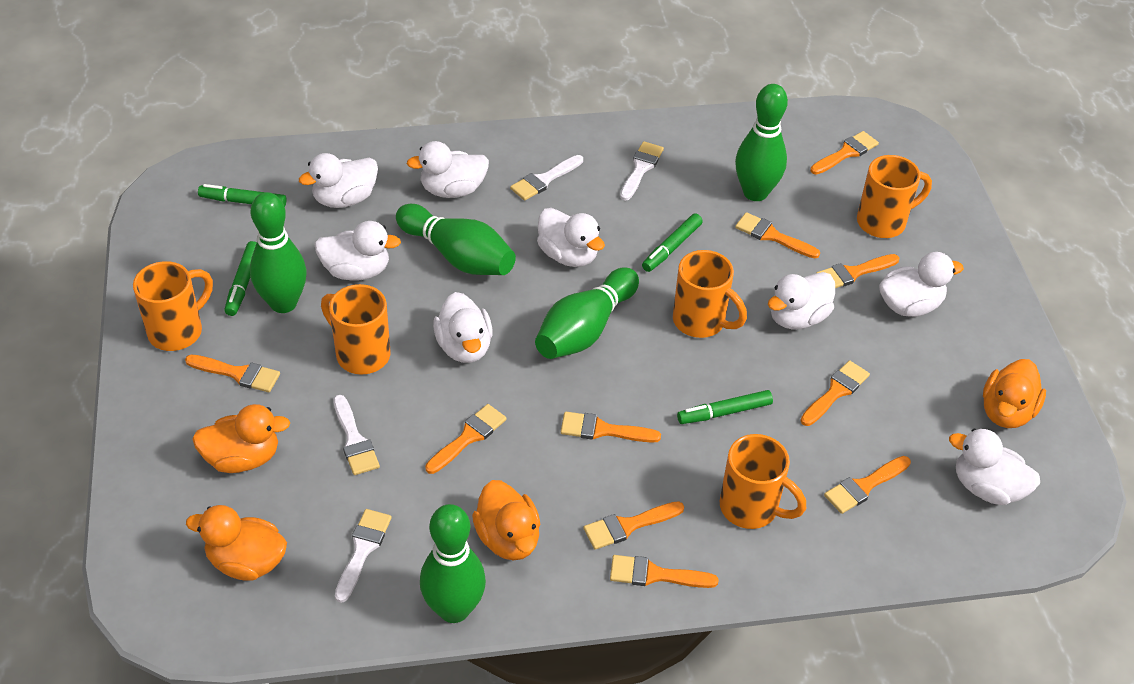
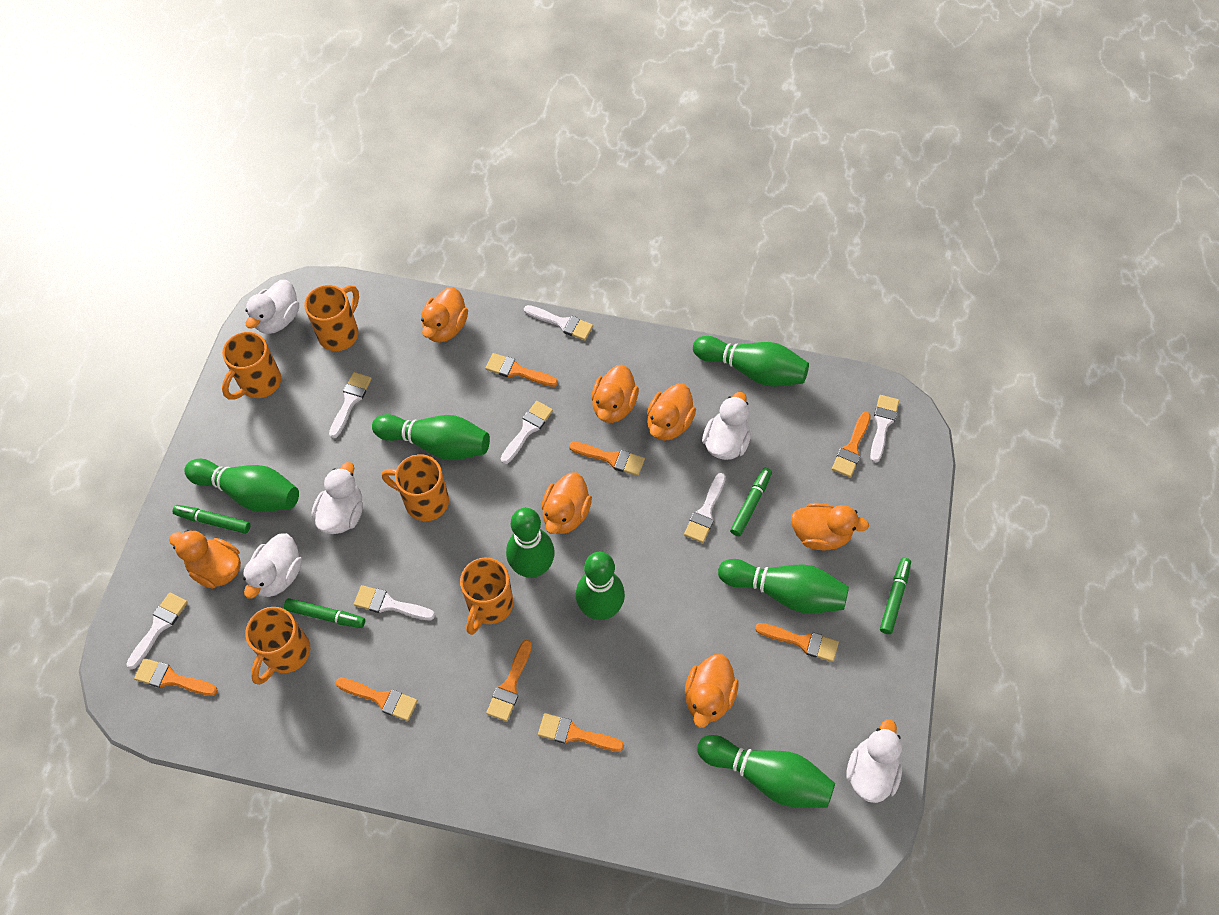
green bowling pin: [250,192,307,313] [396,204,516,275] [420,504,486,623] [535,268,639,359] [735,84,788,201] = 5 -> [184,458,299,512] [372,414,490,460] [506,508,555,578] [576,552,625,620] [693,336,809,387] [697,735,835,808] [718,559,849,614] = 7
orange brush: [185,355,280,392] [425,404,507,474] [561,412,661,443] [584,501,684,550] [610,555,718,588] [735,212,820,259] [800,360,870,426] [810,131,879,175] [816,254,899,288] [824,456,911,514] = 10 -> [134,658,218,696] [336,678,418,721] [485,353,558,387] [486,640,532,722] [538,713,624,752] [569,442,645,476] [755,623,839,662] [832,412,871,477] = 8
orange duck: [186,505,287,581] [192,404,290,473] [472,480,541,561] [983,359,1046,428] = 4 -> [169,530,241,589] [421,287,468,343] [541,472,592,534] [591,365,639,423] [647,384,696,441] [685,654,739,728] [791,503,869,551] = 7
white brush: [333,395,380,475] [335,509,392,603] [510,155,583,201] [620,141,664,201] = 4 -> [127,592,188,669] [329,372,372,439] [354,585,435,620] [501,401,553,464] [524,305,593,340] [684,473,726,543] [870,395,899,463] = 7
white duck: [299,153,378,208] [314,221,401,281] [407,141,489,198] [433,292,493,363] [537,208,605,267] [768,272,835,329] [879,252,964,317] [949,429,1040,505] = 8 -> [243,533,302,598] [245,280,299,334] [312,462,363,534] [702,392,751,460] [846,719,902,803] = 5

